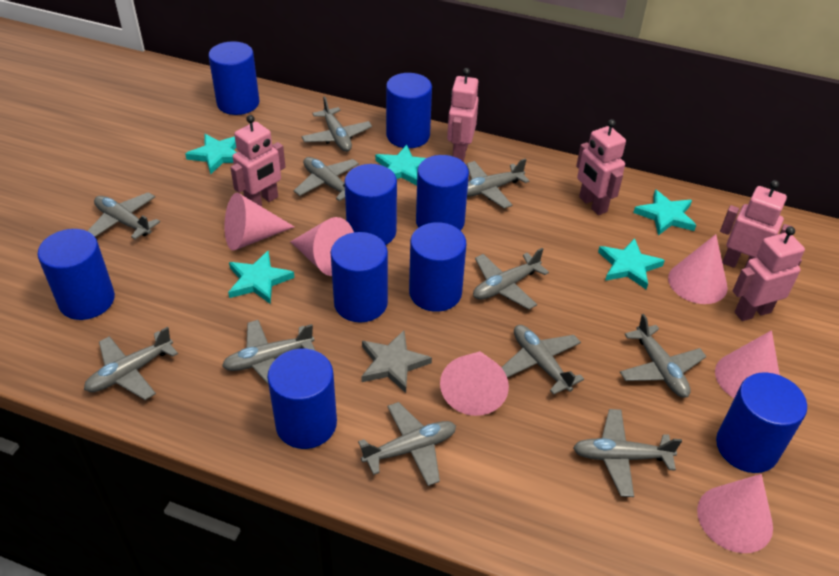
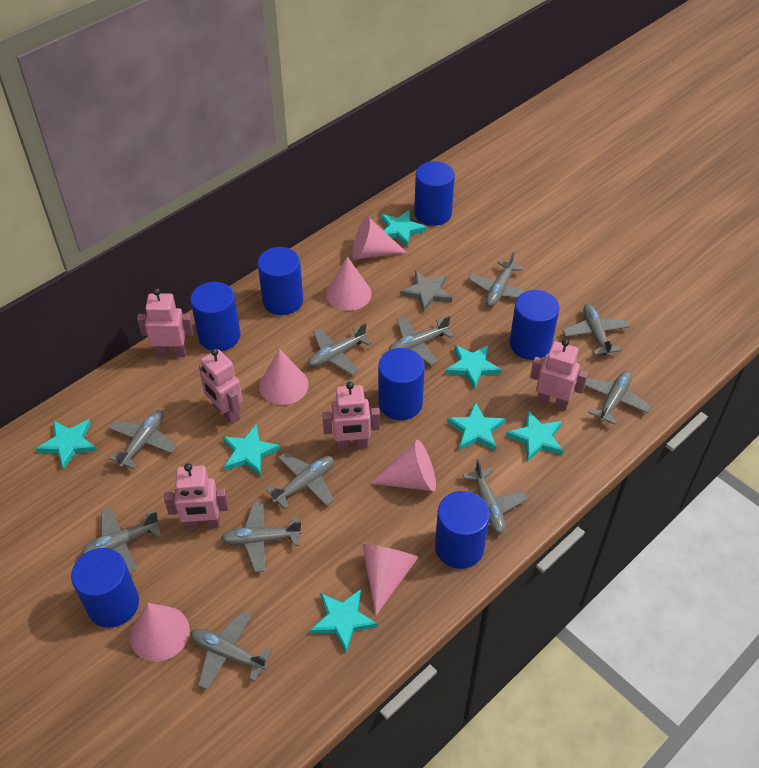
blue cylinder: [37,229,115,320] [209,41,260,115] [267,349,337,449] [330,232,388,323] [344,164,397,245] [386,73,432,148] [409,222,467,312] [416,155,469,231] [716,372,807,473] = 9 -> [71,548,139,628] [190,282,240,351] [258,247,303,315] [378,348,425,420] [414,161,455,226] [435,491,490,569] [509,290,560,360] = 7
turquoise star: [185,134,236,175] [228,251,294,304] [375,145,426,185] [598,238,665,290] [633,190,696,235] = 5 -> [36,419,97,469] [222,424,280,476] [310,589,377,652] [381,209,427,247] [445,345,502,390] [447,402,505,451] [506,411,563,462] = 7

